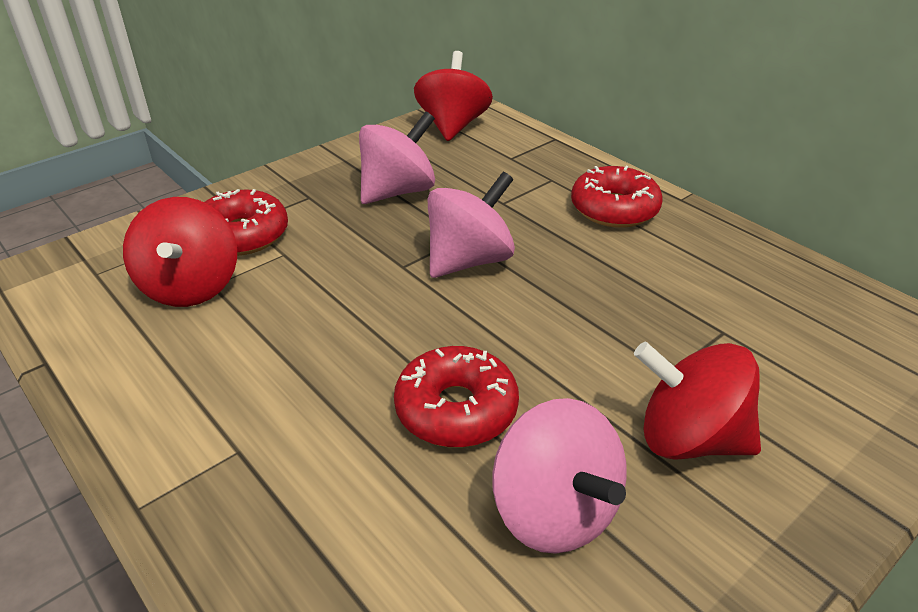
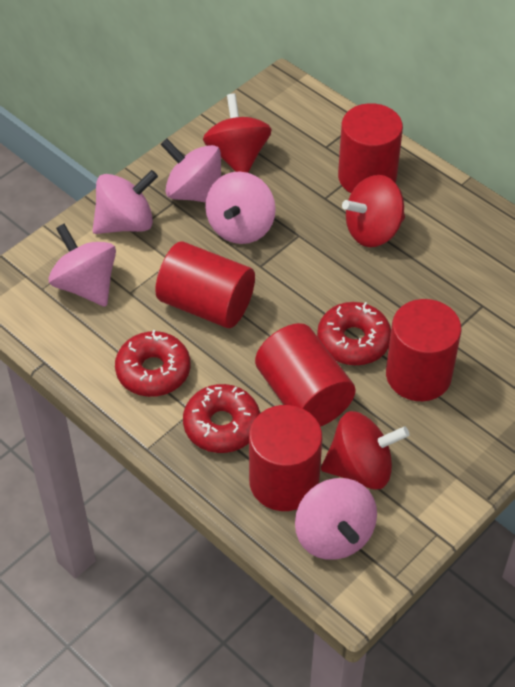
pink spinning top: [359,112,435,204] [428,172,515,278] [492,398,627,554] = 3 -> [49,224,116,307] [93,170,158,234] [160,138,222,203] [205,172,276,244] [295,478,377,560] = 5
red cylinder: none = 0 -> [155,241,255,328] [249,405,322,511] [255,323,356,427] [338,103,403,193] [386,299,462,401] = 5

